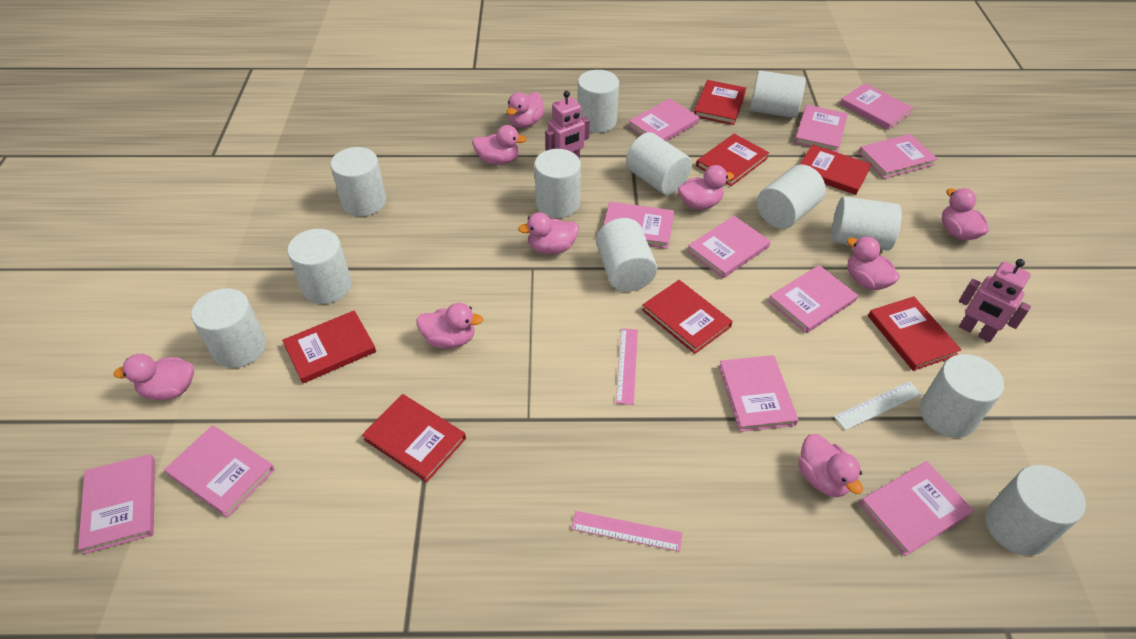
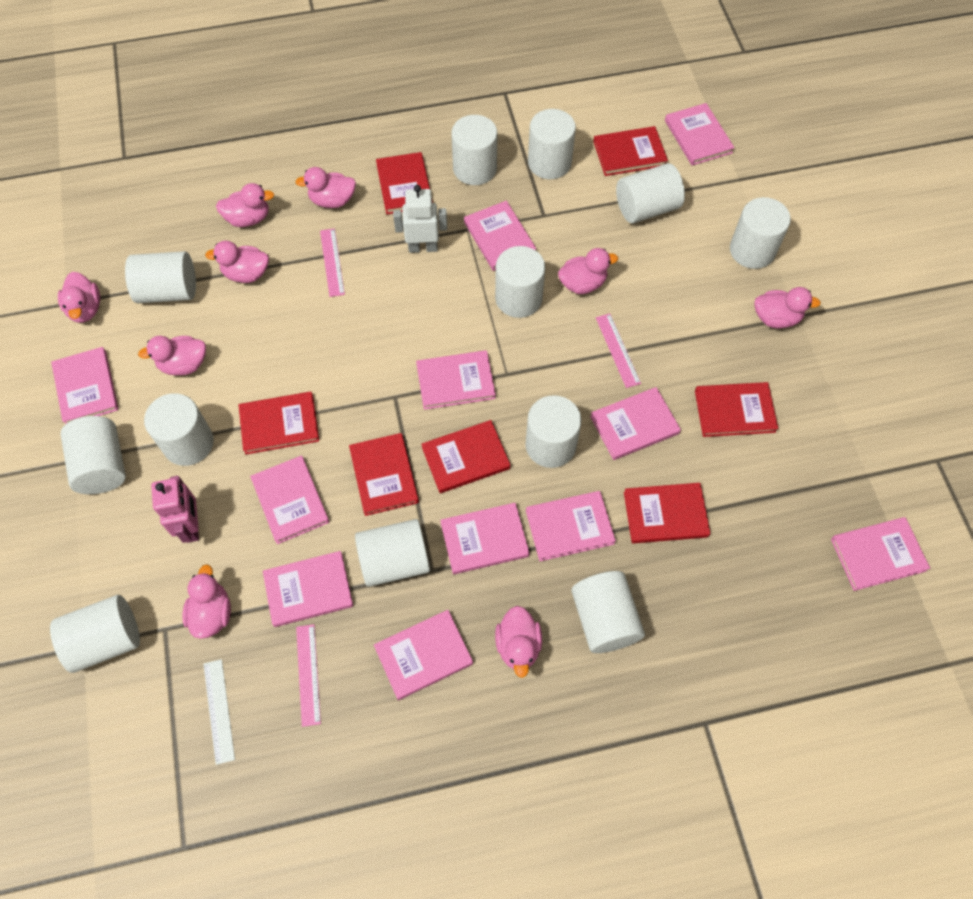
pink robot: [545,91,590,159] [959,259,1031,342] = 2 -> [151,476,199,543] = 1
pink ruler: [571,511,682,552] [616,328,638,405] = 2 -> [296,624,321,727] [320,228,345,297] [596,314,641,388] = 3
white robot: none = 0 -> [393,185,447,253] = 1

